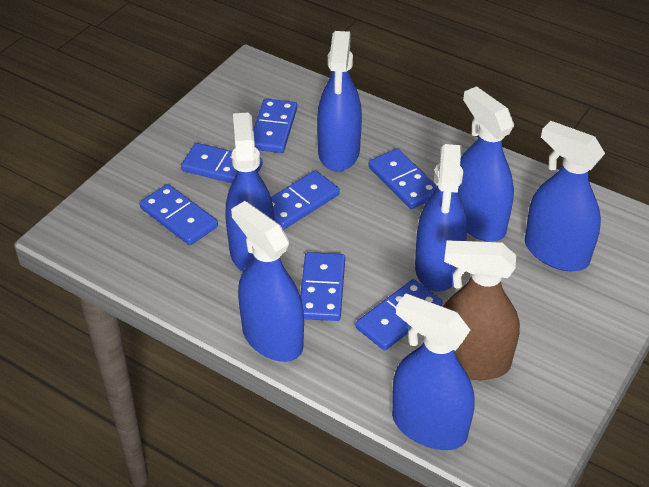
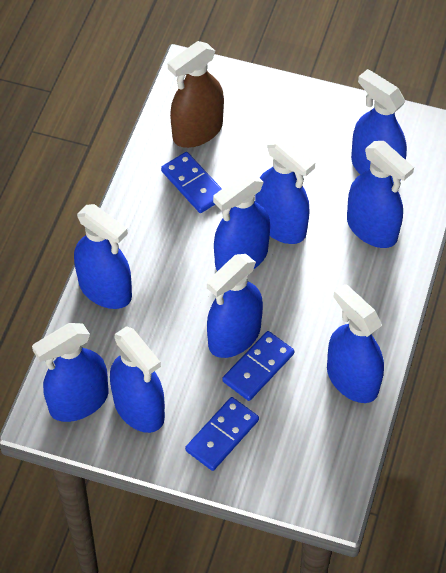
blue domino: [140,184,218,245] [181,143,263,183] [253,99,297,153] [271,170,340,230] [300,252,345,321] [356,279,442,351] [369,148,437,209] = 7 -> [161,152,222,213] [185,397,259,471] [223,331,294,401] = 3
blue spray bottle: [226,112,275,271] [231,201,304,362] [317,31,362,172] [392,294,474,450] [415,144,467,292] [458,86,514,242] [525,121,605,271] = 7 -> [32,323,109,422] [74,204,132,309] [110,326,165,433] [207,254,263,358] [213,173,270,271] [255,137,315,244] [327,284,384,403] [347,141,414,248] [351,69,407,183] = 9

